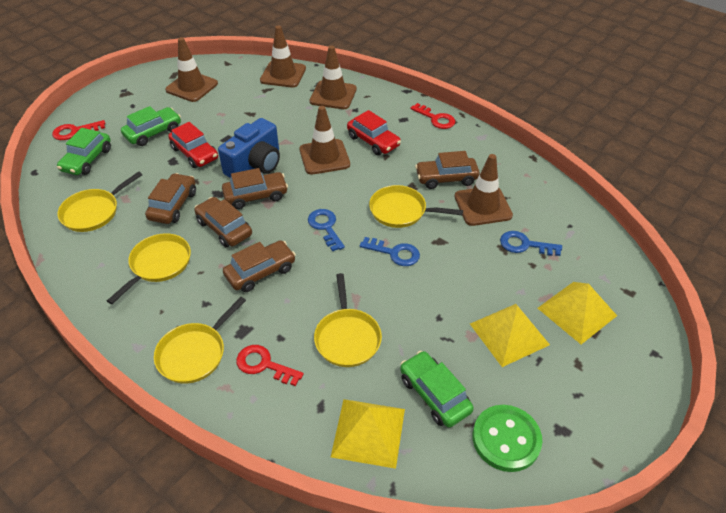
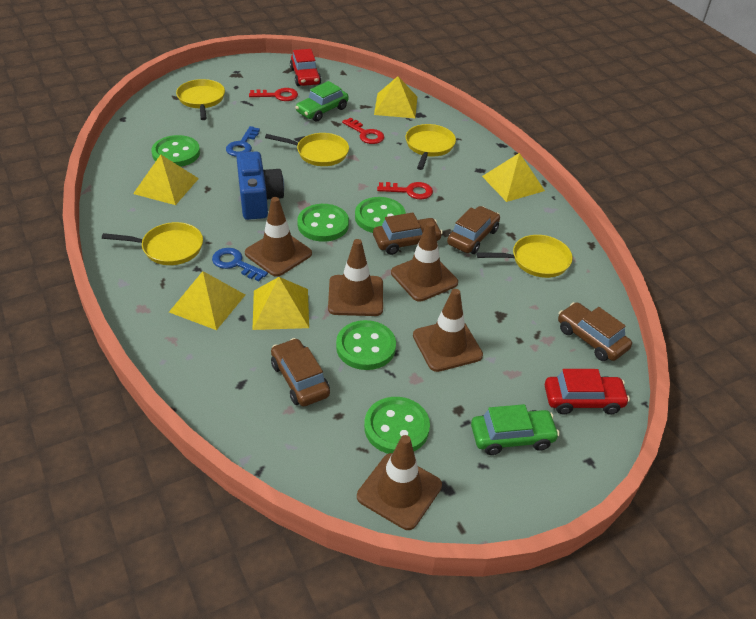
blue key: [308,209,345,251] [360,237,420,266] [500,231,562,256] = 3 -> [212,248,268,281] [226,126,260,157] = 2
brown car: [145,173,196,224] [194,197,252,247] [222,168,288,209] [223,240,296,292] [415,151,480,189] = 5 -> [271,338,330,406] [373,213,443,255] [447,206,500,254] [558,302,632,361] = 4
green button: [473,405,542,472] = 1 -> [151,135,200,167] [297,204,349,242] [336,320,396,370] [355,197,406,233] [364,397,430,454] = 5
green car: [57,128,111,175] [121,106,181,146] [400,351,474,428] = 3 -> [295,81,349,122] [471,404,560,455] = 2
yellow pyramid: [331,399,405,469] [470,304,550,367] [537,282,617,344] = 3 -> [133,155,199,205] [169,271,245,330] [252,277,309,330] [374,76,417,118] [482,153,545,202] = 5

